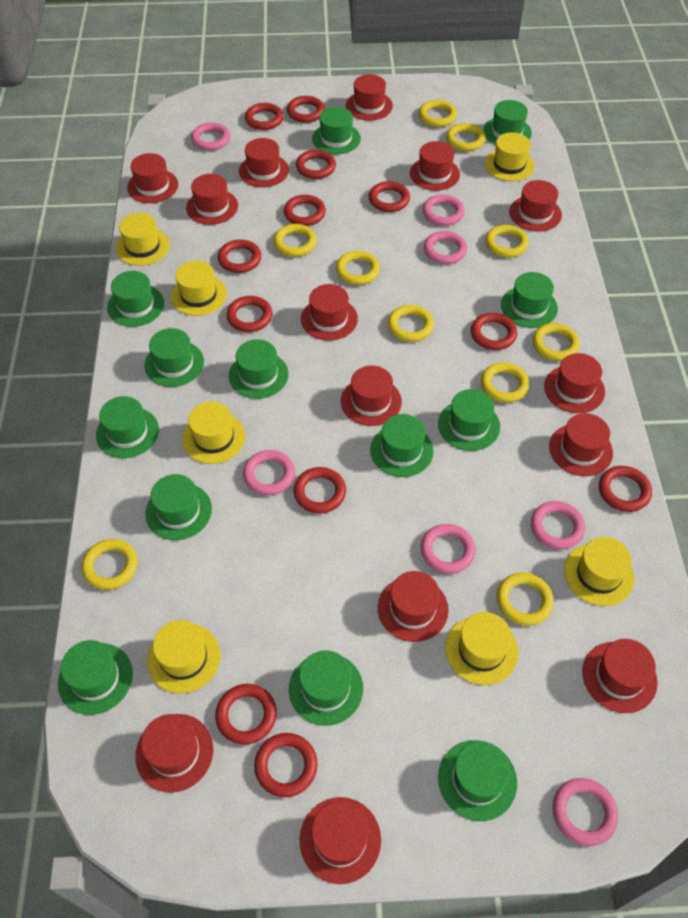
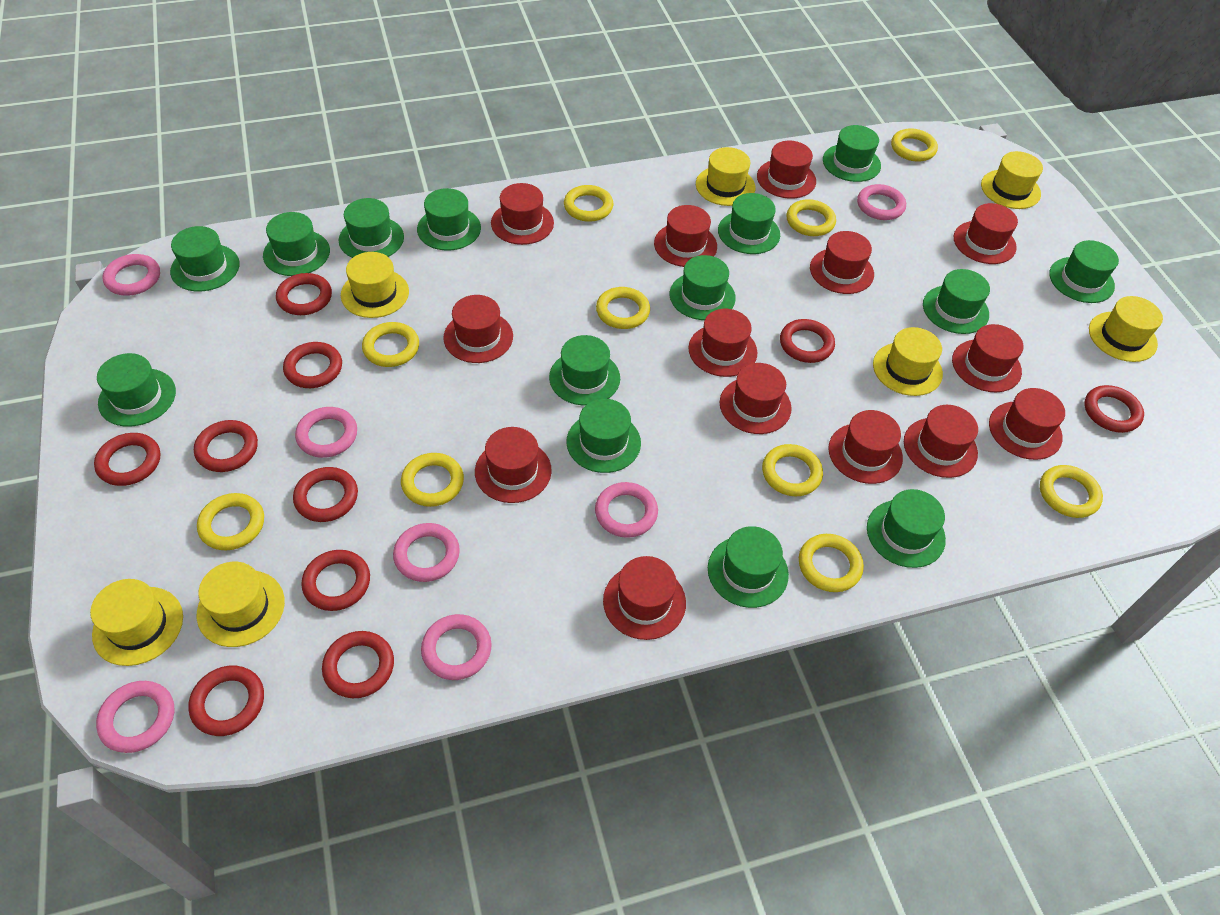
green hat: [58,640,133,715] [96,396,159,458] [107,271,164,327] [144,328,204,387] [145,474,212,540] [229,339,289,399] [289,651,363,726] [312,107,361,154] [370,414,434,477] [438,389,500,451] [438,740,517,821] [483,100,532,145] [501,272,558,328] = 13 -> [97,353,176,427] [170,226,240,291] [263,212,330,276] [339,198,404,258] [417,188,481,251] [549,335,620,406] [567,399,641,473] [670,255,736,320] [708,526,789,608] [718,193,780,254] [823,125,881,182] [867,489,946,568] [923,269,990,334] [1049,240,1119,303] = 14
red ring: [215,684,277,745] [218,239,261,273] [226,296,273,332] [245,103,283,130] [254,733,318,797] [284,195,326,226] [287,96,325,123] [293,467,346,514] [296,150,336,179] [369,181,410,212] [471,313,517,350] [599,466,652,512] = 12 -> [94,433,160,486] [188,666,264,736] [194,420,258,472] [276,273,332,315] [283,342,342,388] [293,467,358,522] [301,550,370,611] [322,631,394,698] [780,319,835,363] [1084,385,1144,433] = 10

